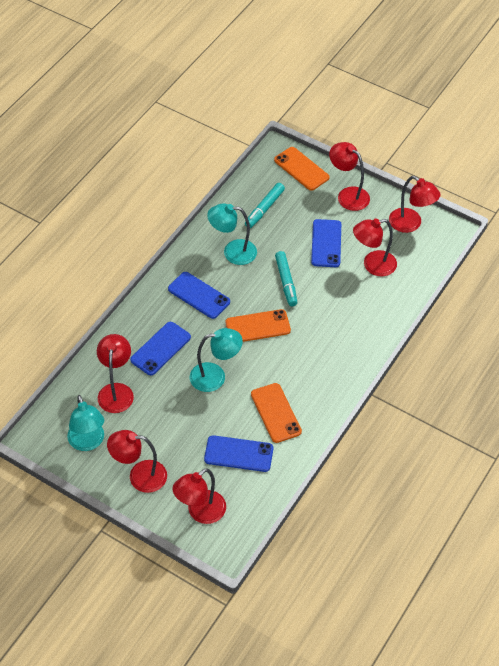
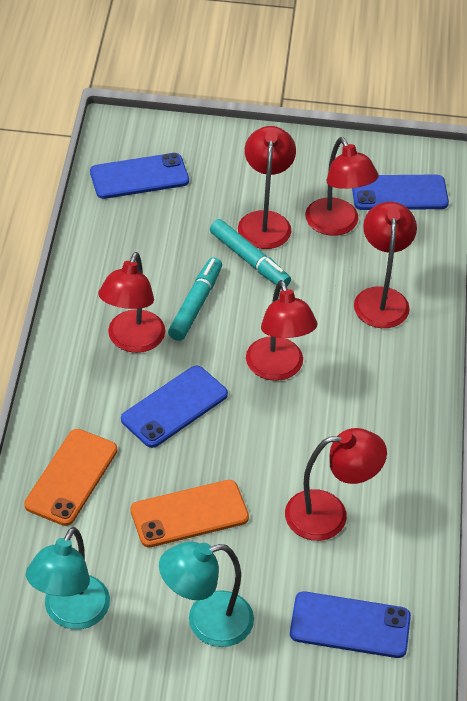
orange phone: [226,309,291,342] [251,383,302,443] [274,147,329,191] = 3 -> [24,429,117,526] [131,480,249,548] = 2
turquoise lamp: [67,395,104,451] [190,328,243,392] [207,203,257,265] = 3 -> [26,527,110,629] [159,542,254,647] = 2

